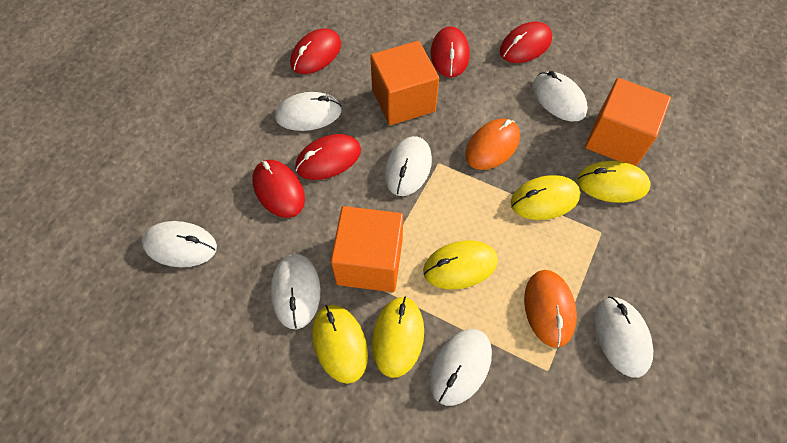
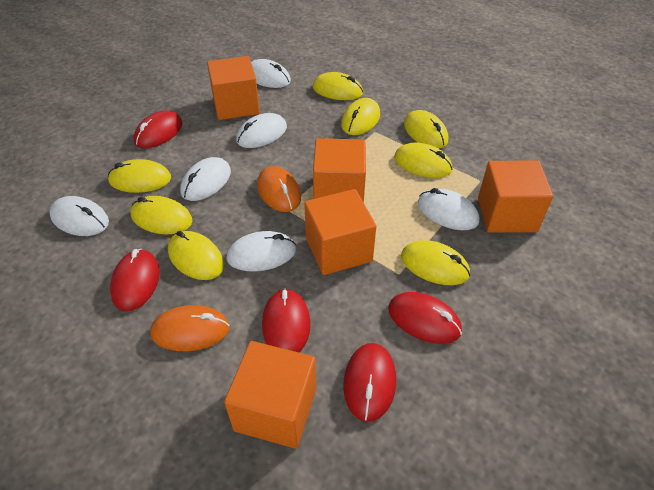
orange cube: [331,206,403,292] [370,41,439,125] [585,78,671,166] = 3 -> [207,56,260,120] [224,341,316,449] [304,189,376,275] [313,138,366,203] [478,161,553,233] = 5
white mouse: [142,221,217,267] [271,254,321,329] [275,92,342,131] [385,136,432,196] [429,329,492,406] [533,71,588,121] [594,297,653,378] = 7 -> [49,196,109,236] [180,157,231,201] [226,231,296,271] [236,113,287,148] [251,59,291,88] [418,188,480,230] = 6
yellow mouse: [312,305,368,384] [372,297,424,378] [423,240,498,289] [510,175,581,220] [577,161,651,203] = 5 -> [108,159,171,193] [131,196,192,235] [168,231,224,280] [312,72,363,100] [341,98,380,135] [394,143,453,178] [401,240,470,285] [404,110,448,149] = 8

